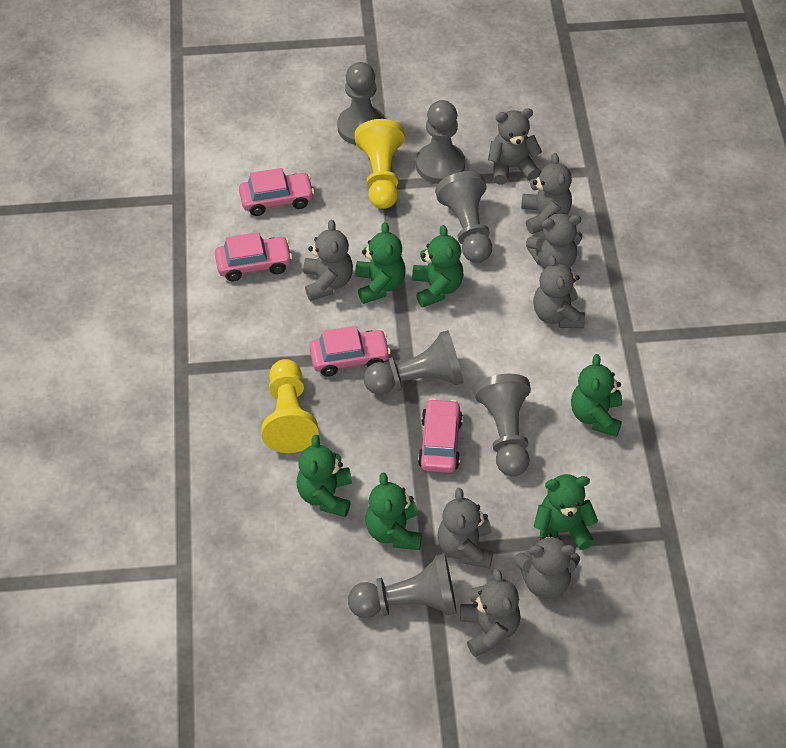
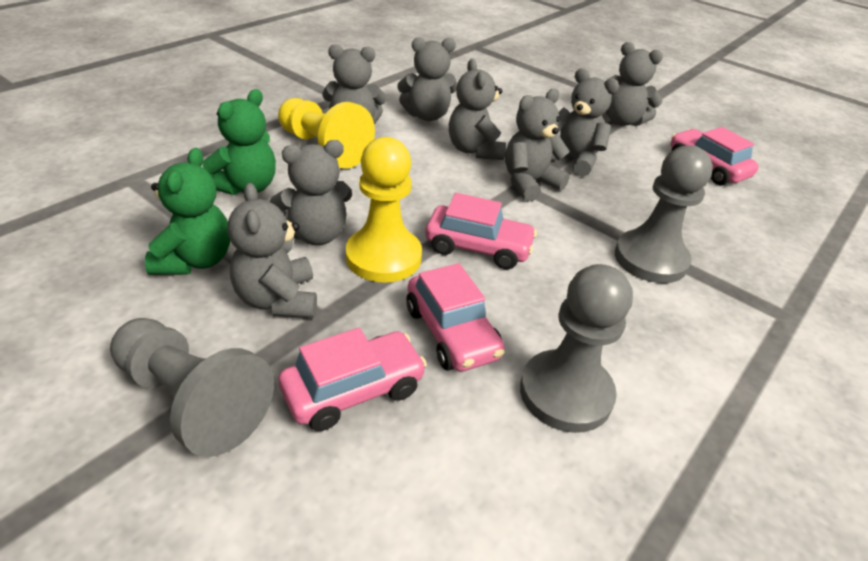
green teddy bear: [297,435,352,517] [355,222,406,304] [366,472,422,550] [412,225,464,308] [534,474,598,550] [571,354,622,437] = 6 -> [145,148,230,275] [202,89,276,195] = 2
grey pawn: [337,62,385,145] [348,554,457,618] [364,330,463,395] [416,100,465,184] [435,171,492,263] [474,374,531,477] = 6 -> [110,318,274,457] [520,264,633,433] [615,145,713,283] = 3

